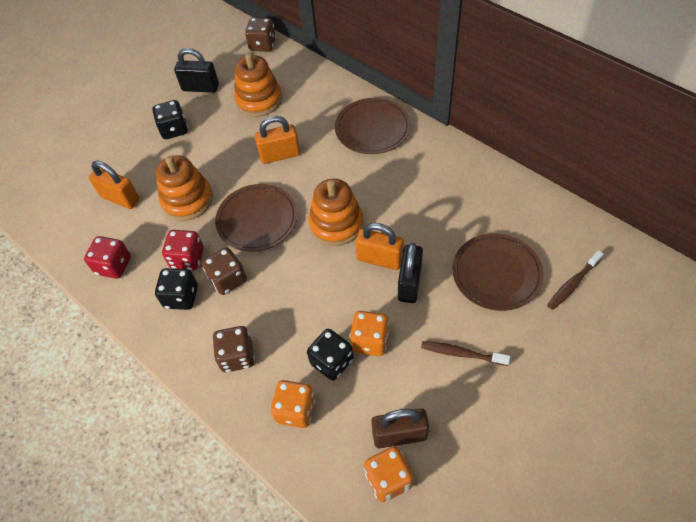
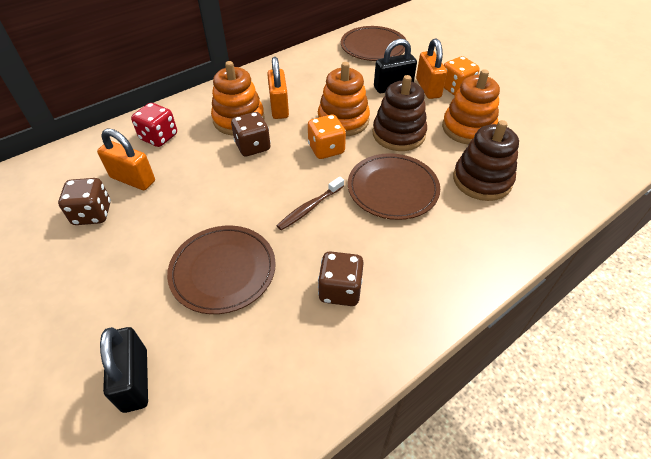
black dice: [152,100,188,139] [155,268,198,310] [307,329,354,381] = 3 -> none = 0
brown padlock: [371,409,429,448] = 1 -> none = 0
brown stacking toy: none = 0 -> [373,75,427,151] [453,120,519,201] = 2
brown toothbrush: [421,341,510,366] [547,250,604,310] = 2 -> [277,177,344,230] = 1
orange dice: [270,380,316,428] [349,311,389,356] [364,446,413,502] = 3 -> [308,115,346,159] [444,56,480,96] = 2
red dice: [84,236,131,279] [162,230,204,271] = 2 -> [131,103,177,147] = 1

